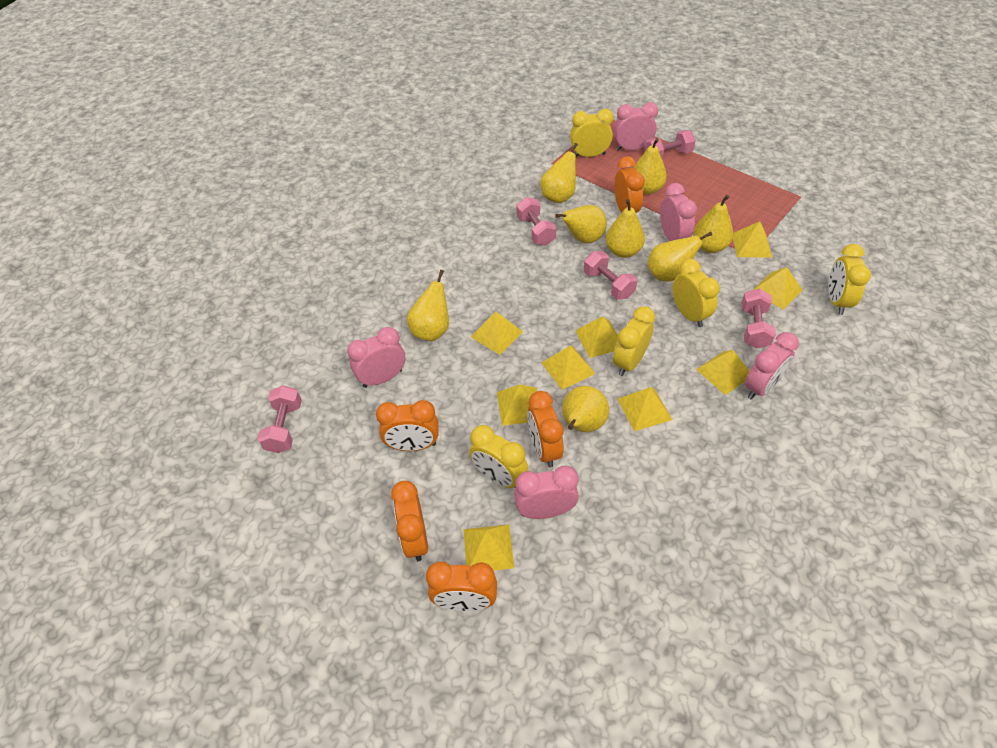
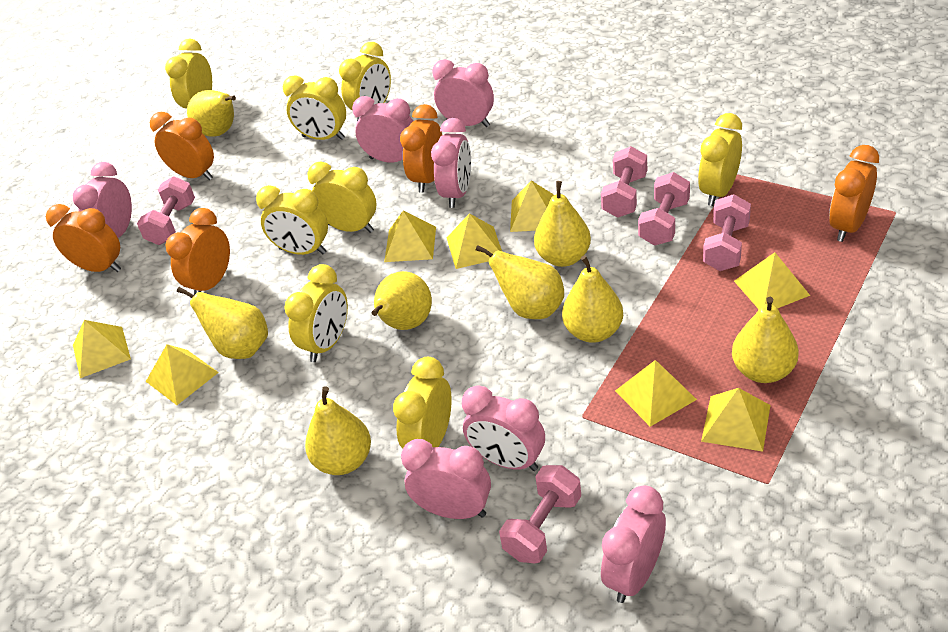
pink clock: [347,327,405,388] [514,466,579,519] [614,102,658,151] [660,183,697,241] [745,332,799,400] = 5 -> [73,162,132,238] [352,96,413,163] [401,439,491,519] [431,118,471,208] [432,59,494,127] [462,385,545,471] [601,485,666,603] = 7
yellow clock: [469,425,528,488] [570,109,613,157] [613,306,655,376] [672,259,720,327] [828,244,871,315] = 5 -> [165,39,212,108] [256,185,328,255] [283,75,346,140] [284,264,348,362] [307,162,376,233] [339,42,391,121] [393,357,452,448] [698,113,742,206] = 8
yellow pyramid: [463,524,514,571] [471,312,523,355] [497,384,537,426] [542,346,595,390] [575,316,618,358] [618,387,672,431] [696,350,749,395] [733,221,772,258] [753,267,803,310] = 9 -> [73,320,131,378] [146,344,219,405] [384,211,436,262] [447,213,502,269] [510,180,554,232] [615,360,697,427] [701,388,770,452] [734,252,810,309] = 8

